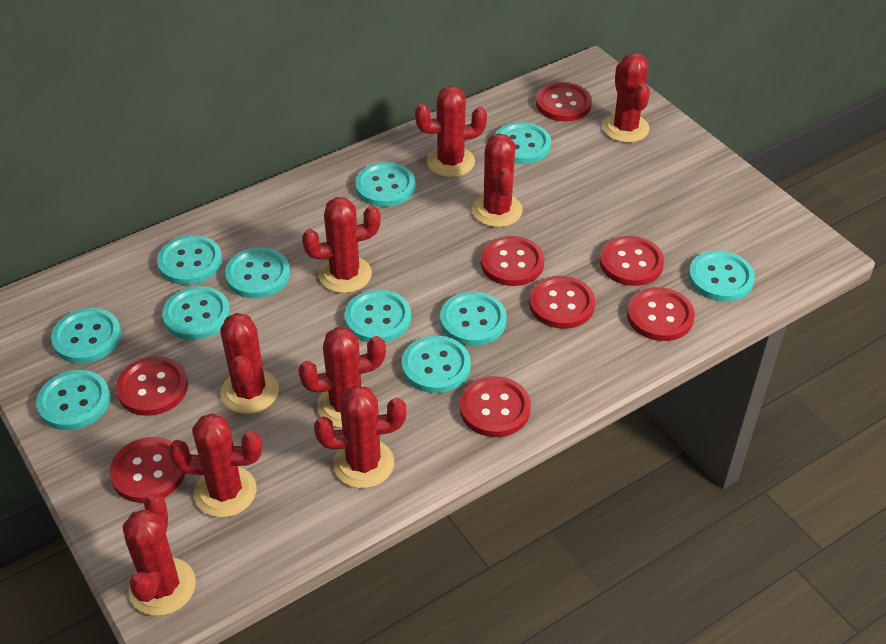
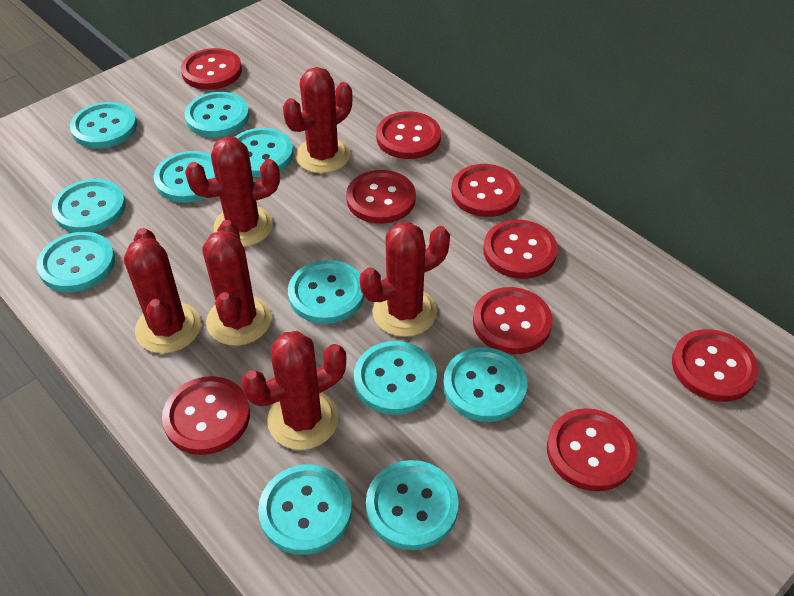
red button: [109,437,186,503] [116,356,188,416] [460,376,531,437] [481,236,544,286] [529,276,595,329] [536,82,592,122] [600,236,664,286] [627,287,695,341] = 8 -> [162,376,250,455] [181,48,242,90] [346,170,416,224] [376,111,441,159] [451,164,521,217] [473,287,553,354] [483,220,558,279] [547,408,638,491] [672,329,759,402] = 9
red cactus: [123,493,196,616] [168,413,262,518] [220,313,279,414] [298,327,386,428] [302,197,381,293] [314,385,406,488] [415,86,487,177] [472,133,523,227] [602,53,650,143] = 9 -> [124,228,201,354] [185,137,280,247] [202,220,272,346] [241,331,346,450] [283,67,353,174] [360,222,450,337] = 6

